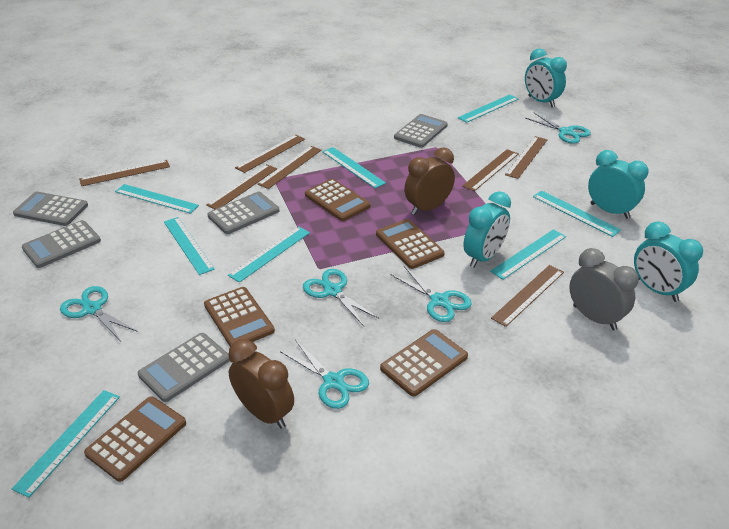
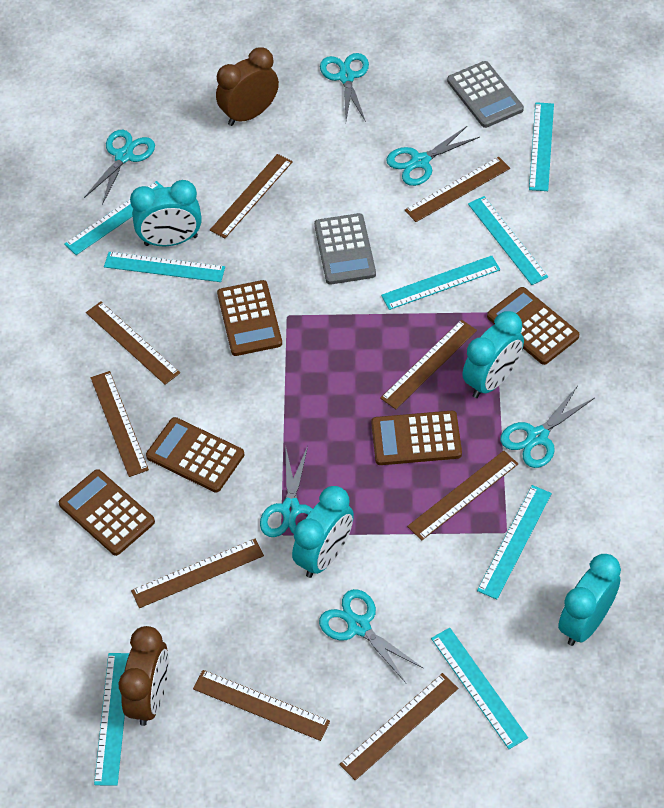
brown ruler: [79,160,170,186] [206,164,277,209] [235,135,305,173] [257,146,322,189] [462,149,519,191] [491,265,564,327] [505,136,548,179] = 7 -> [86,301,180,385] [91,371,149,477] [131,539,264,608] [193,670,330,741] [210,154,293,238] [339,673,458,780] [380,320,477,409] [405,157,510,222] [407,451,518,541] = 9
grey calculator: [13,192,88,226] [22,220,101,268] [138,333,230,402] [207,192,279,234] [394,114,448,148] = 5 -> [314,213,376,284] [447,61,524,128] = 2
grey clock: [569,248,639,330] = 1 -> none = 0
turquoise scissors: [60,286,138,340] [280,340,369,409] [303,269,379,326] [390,266,472,322] [526,113,591,144] = 5 -> [84,130,155,205] [260,445,312,537] [319,589,424,683] [320,53,369,122] [386,125,480,186] [500,387,595,468] = 6

